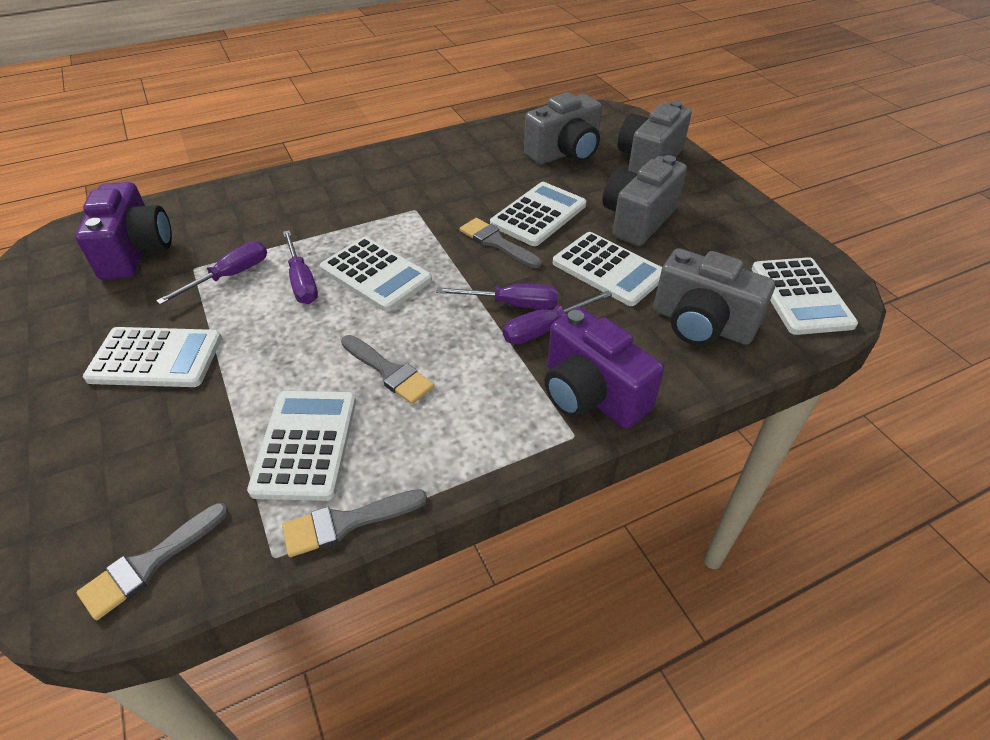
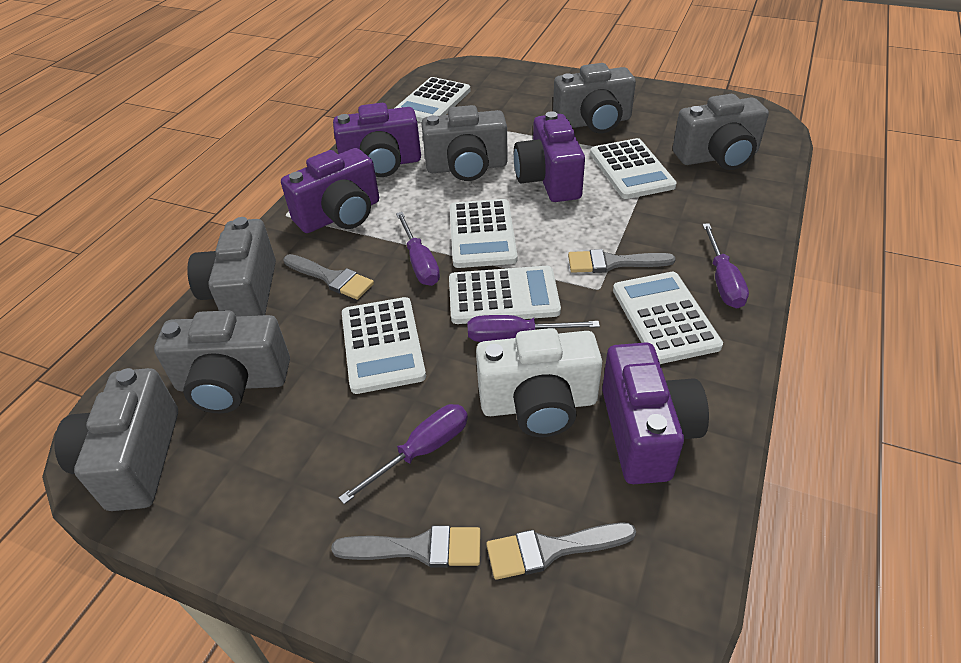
grey camera: [524,92,602,165] [602,155,687,246] [618,101,692,173] [653,248,775,346] = 4 -> [54,368,178,511] [154,310,290,413] [187,217,276,317] [421,105,508,181] [553,63,636,133] [673,94,769,170] = 6
purple camera: [75,182,172,280] [544,307,664,428] = 2 -> [281,148,379,233] [333,103,421,177] [514,111,585,202] [602,343,709,484] = 4
white camera: none = 0 -> [476,328,602,437] = 1

